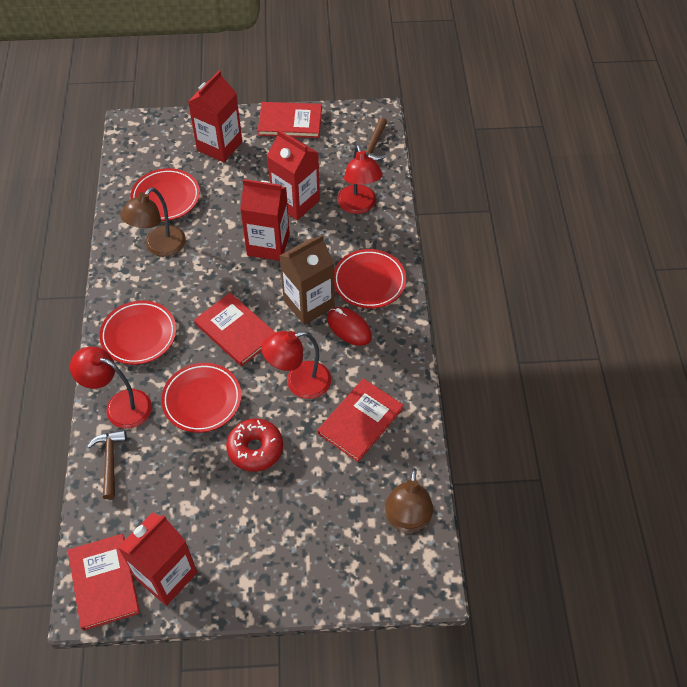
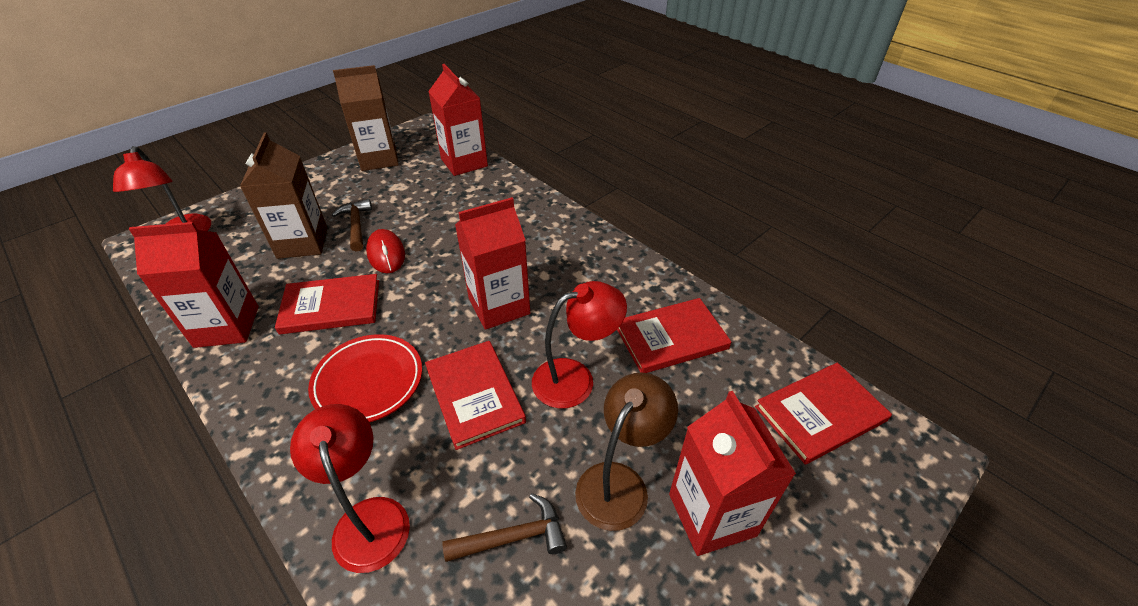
brown carton: [280,235,335,325] = 1 -> [240,132,327,259] [333,65,399,171] = 2
brown lamp: [120,187,186,257] [385,468,434,532] = 2 -> [575,373,678,531] = 1
red donut: [226,418,283,472] = 1 -> none = 0
red plate: [99,300,176,365] [130,168,200,221] [161,363,241,433] [334,249,406,309] = 4 -> [308,334,422,422] = 1

